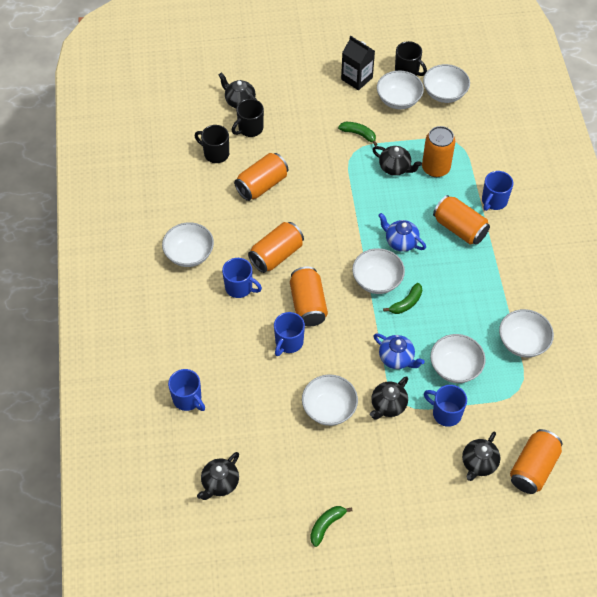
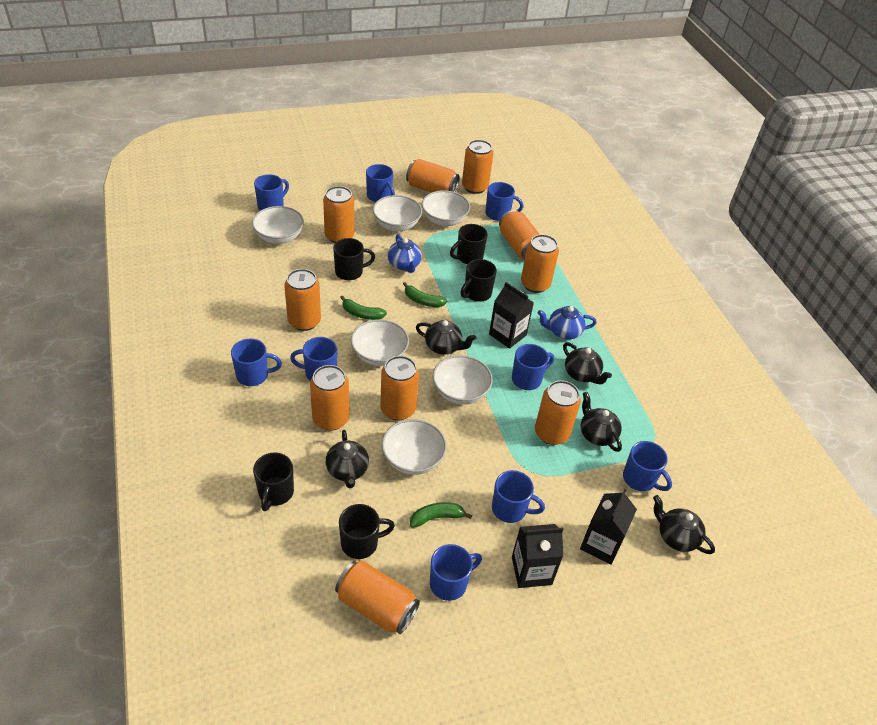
black carton: [341,36,375,90] = 1 -> [489,282,534,349] [512,524,563,588] [580,490,637,565] = 3
black mug: [195,125,229,163] [232,99,264,137] [395,41,427,76] = 3 -> [253,452,294,511] [333,238,375,280] [339,504,395,559] [450,224,488,264] [461,259,497,302] = 5
blue mug: [168,369,205,411] [222,258,262,298] [274,312,305,356] [424,385,467,427] [482,171,513,211] = 5 -> [231,339,282,386] [254,174,289,211] [290,337,337,381] [366,164,395,202] [430,544,482,601] [485,182,524,221] [492,470,545,523] [512,344,554,390] [623,441,672,491] = 9
orange can: [234,153,288,201] [248,222,304,273] [290,267,328,326] [422,126,455,177] [433,195,490,245] [510,429,563,494] = 6 -> [284,269,321,331] [310,365,349,431] [323,186,354,243] [335,561,420,634] [380,356,419,420] [406,159,460,193] [462,140,493,194] [499,210,540,260] [521,234,559,293] [535,380,581,445] = 10
white bowl: [162,222,214,267] [302,375,358,426] [352,248,405,294] [377,70,424,109] [423,64,470,103] [430,334,486,383] [499,309,554,358] = 7 -> [252,206,304,244] [351,319,409,366] [373,195,422,231] [382,419,447,475] [422,190,470,226] [433,355,493,405] = 6

